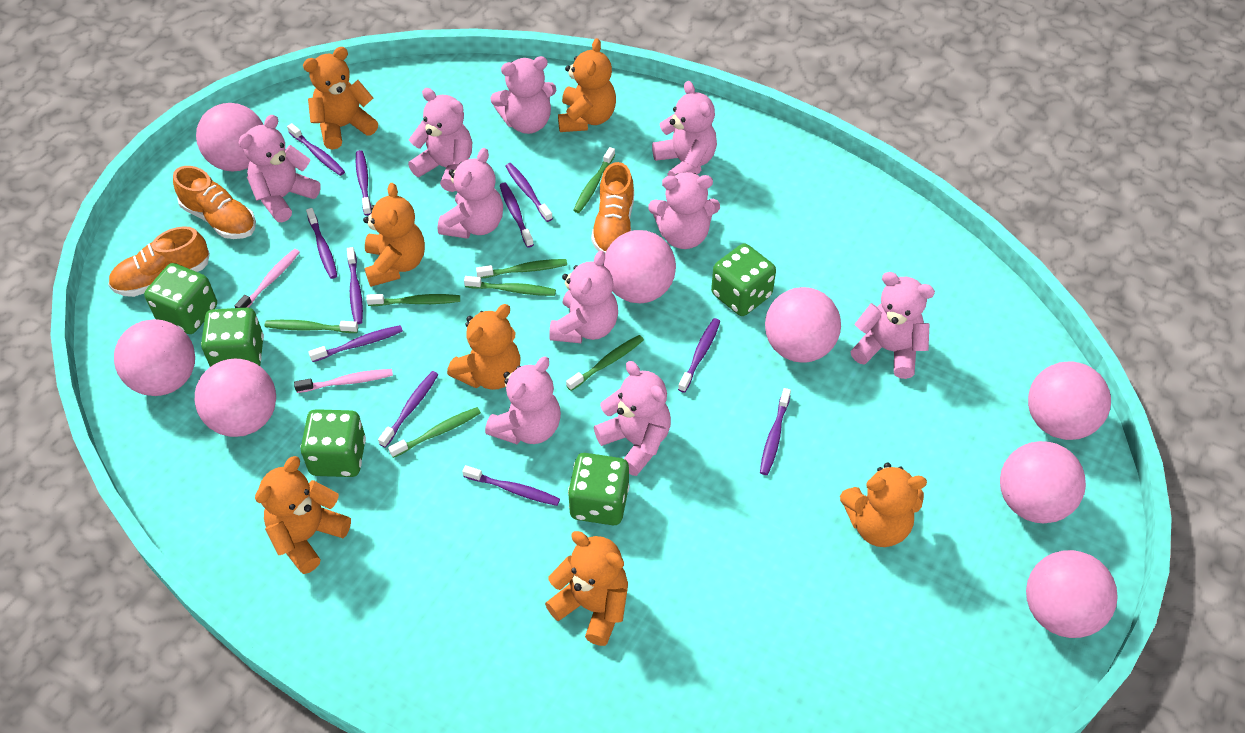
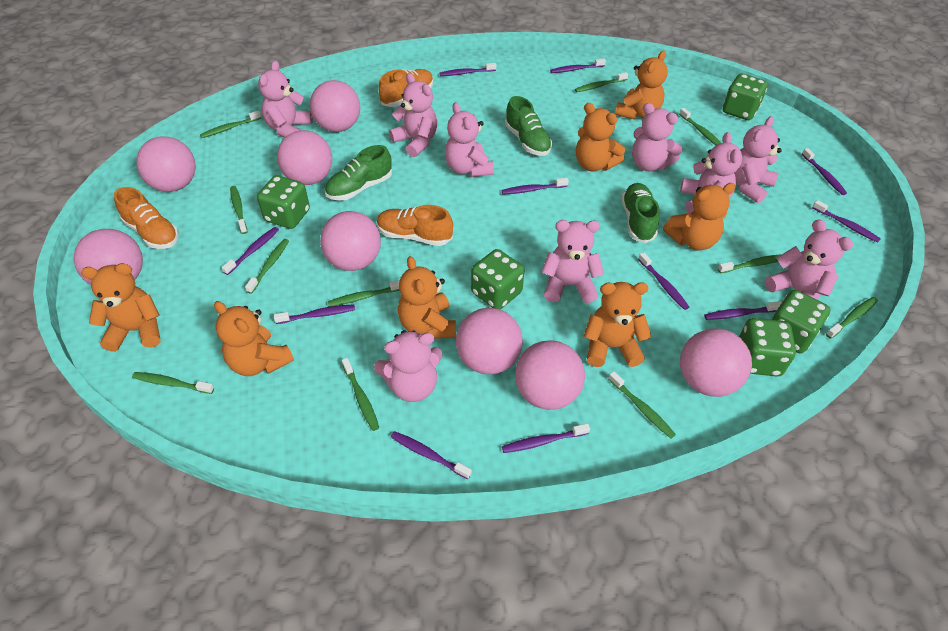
green shoe: none = 0 -> [325,145,392,201] [505,96,552,156] [621,183,660,243] = 3
green toothbrush: [265,320,358,333] [366,294,460,306] [388,407,481,458] [464,276,556,296] [476,259,567,278] [566,335,644,391] [573,147,615,213] = 7 -> [132,372,214,394] [200,110,261,138] [230,186,247,234] [245,239,289,294] [328,280,400,307] [342,358,379,431] [575,72,628,92] [609,371,676,438] [679,108,721,145] [718,254,782,273] [826,297,878,339] = 11
pink teddy bear: [239,115,320,222] [408,88,472,192] [438,148,503,239] [485,356,561,444] [490,56,556,134] [549,250,618,343] [594,361,671,476] [648,172,720,249] [652,81,717,176] [851,272,935,379] = 10 -> [258,61,313,138] [374,330,442,402] [389,73,437,157] [445,102,494,177] [541,220,604,303] [632,103,683,171] [680,132,742,214] [735,116,782,204] [765,219,853,300] = 9
pink toothbrush: [234,249,300,308] [294,369,393,393] = 2 -> none = 0

